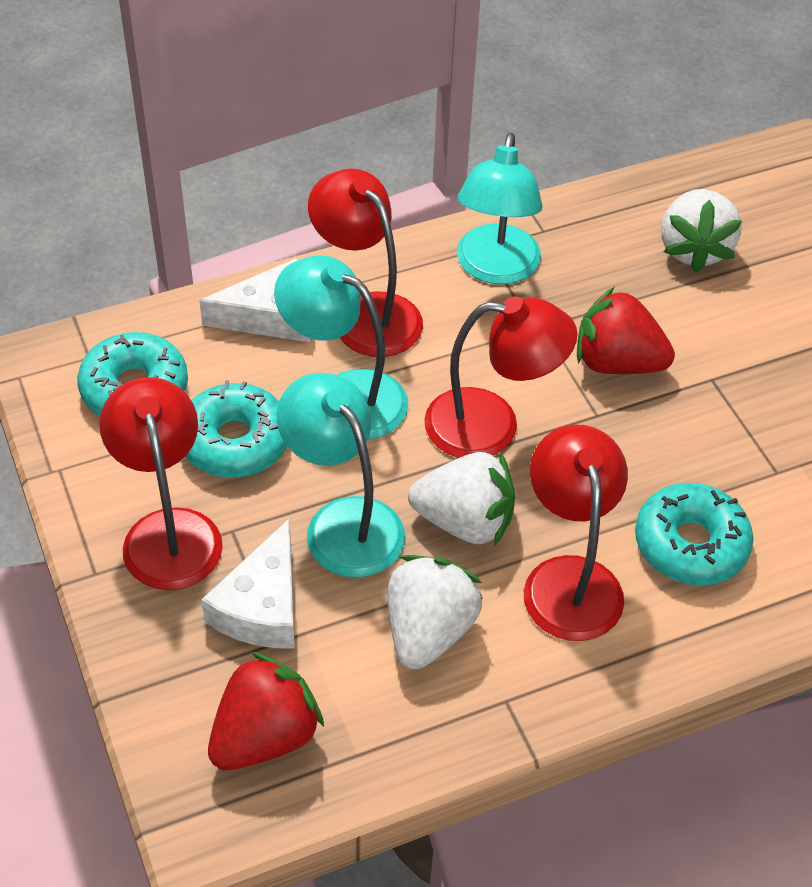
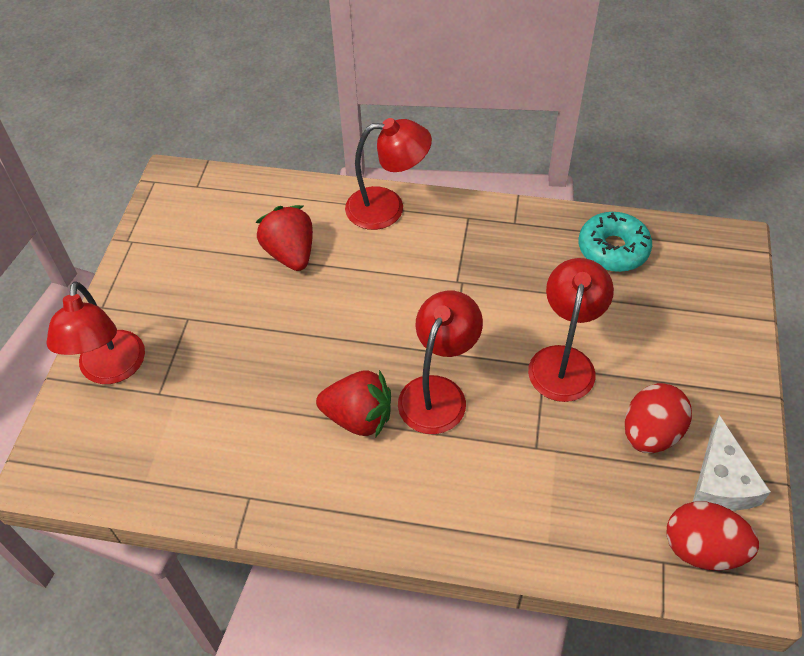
red egg: none = 0 -> [625,383,692,453] [666,501,759,571] = 2
turquoise donut: [77,332,188,416] [185,380,287,478] [635,483,754,585] = 3 -> [579,212,652,272] = 1
turquoise lamp: [274,255,408,440] [277,373,405,578] [457,133,542,284] = 3 -> none = 0
white cheese: [199,259,311,342] [201,519,295,649] = 2 -> [693,415,771,511] = 1
white strawberry: [388,555,483,669] [408,452,515,546] [661,189,742,272] = 3 -> none = 0

